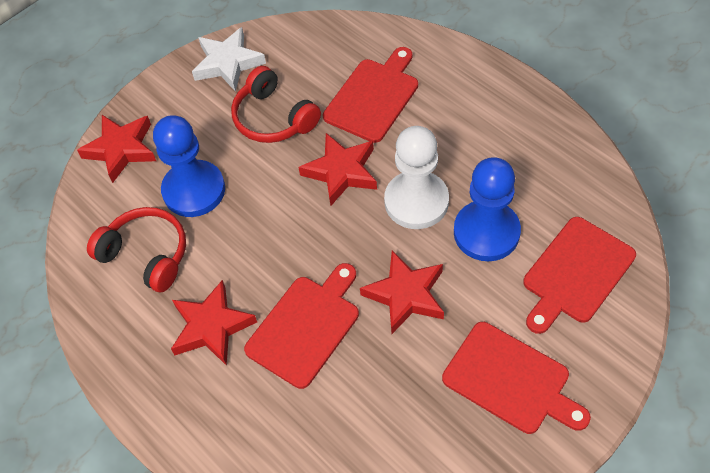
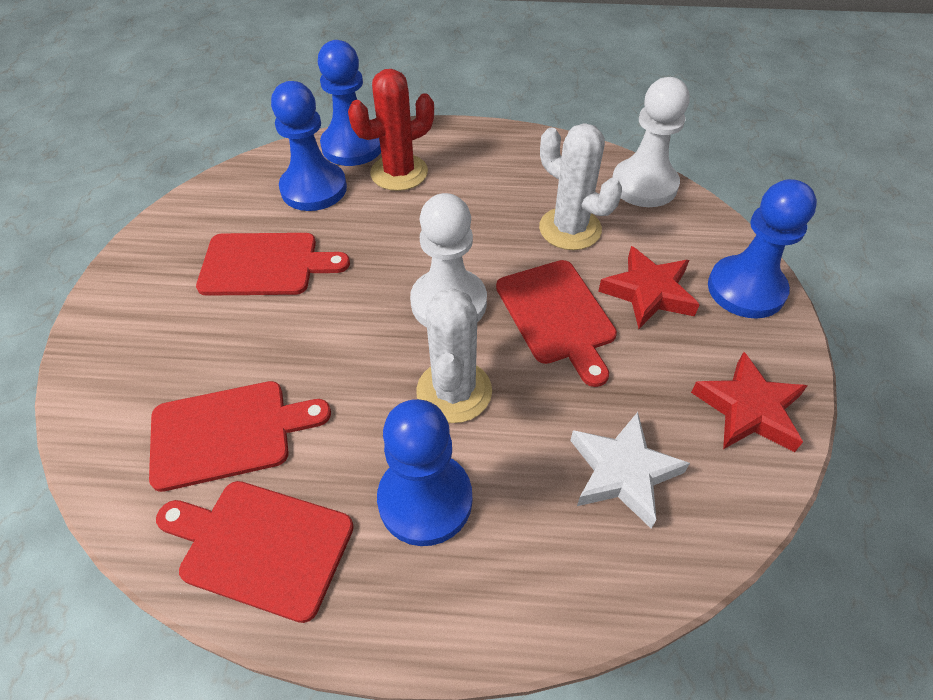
blue pawn: [153,115,225,217] [454,157,521,261] = 2 -> [271,81,347,211] [318,40,381,166] [377,399,472,546] [708,179,817,319] = 4
red cactus: none = 0 -> [348,69,434,191] = 1
red headphones: [87,207,186,292] [231,66,321,143] = 2 -> none = 0
red star: [77,115,156,183] [171,280,257,366] [298,133,377,206] [360,250,444,334] = 4 -> [598,246,700,329] [691,352,808,452] = 2
white cactus: none = 0 -> [416,288,492,423] [539,123,622,250] = 2
white pawn: [384,126,449,229] = 1 -> [410,193,487,327] [612,77,690,207] = 2

